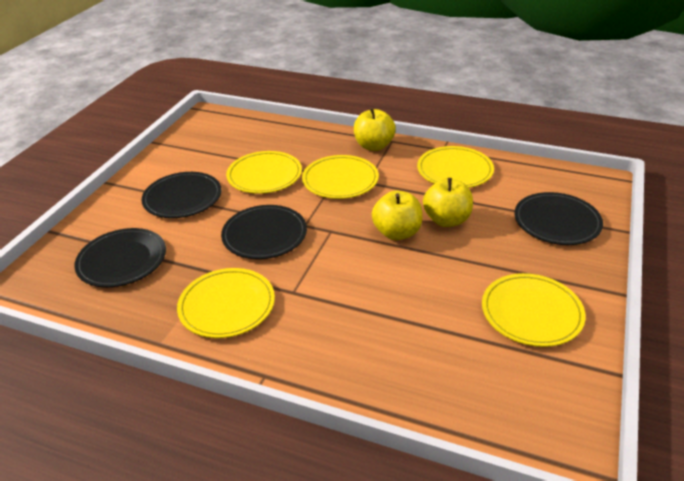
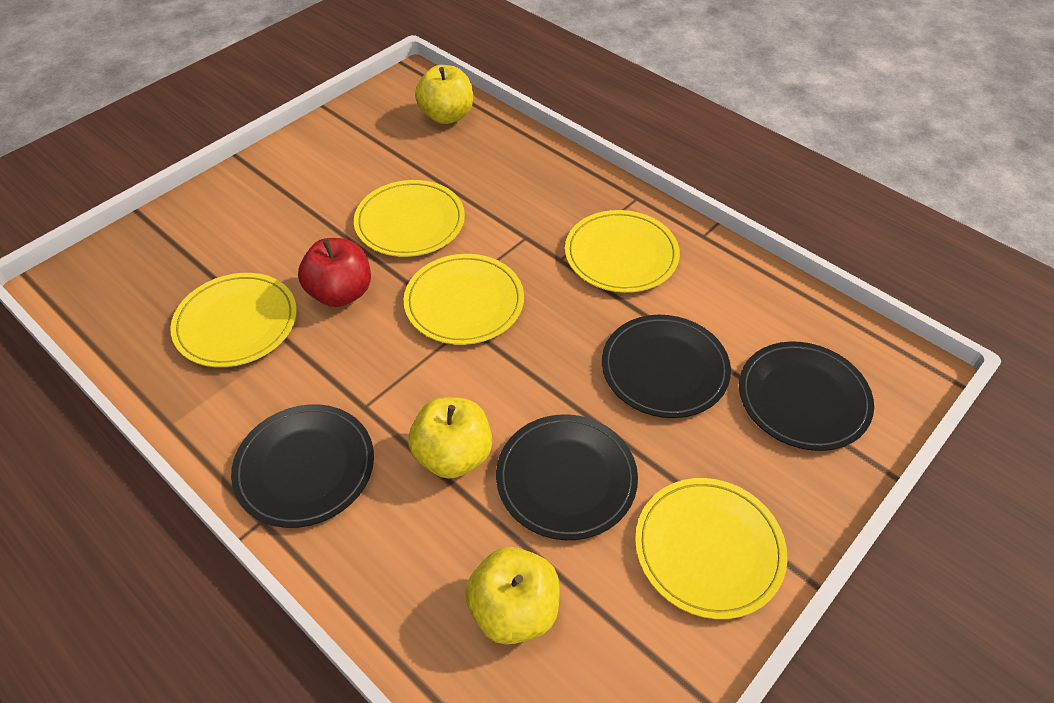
red apple: none = 0 -> [298,238,371,307] = 1

